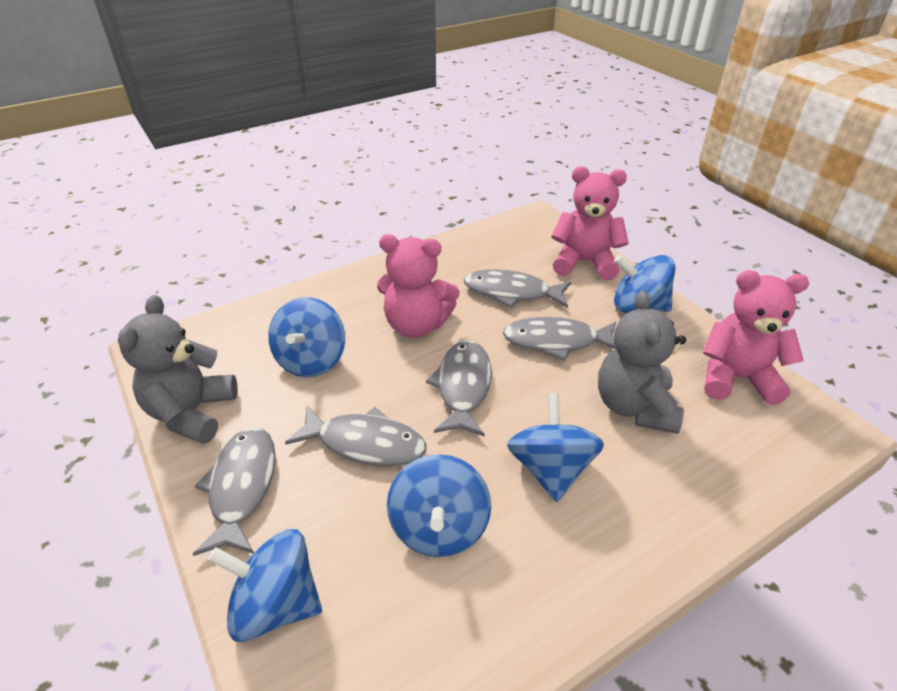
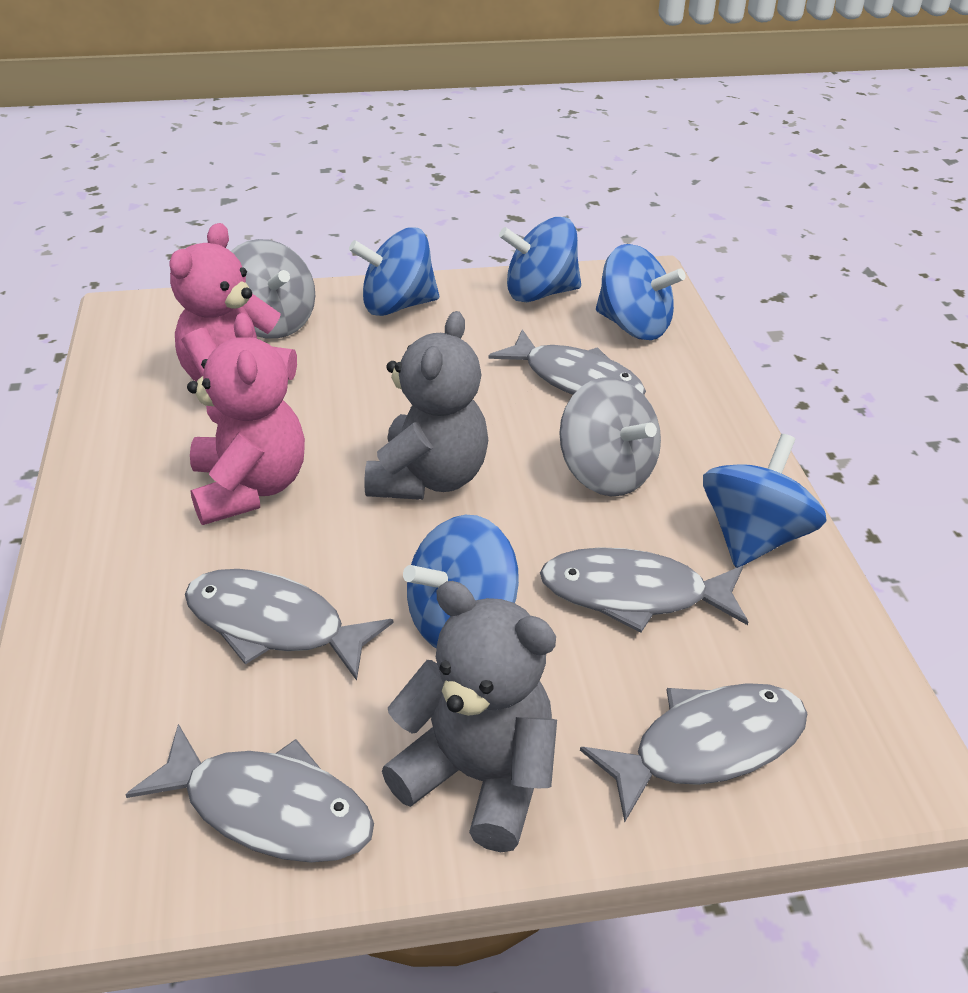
grey spinning top: none = 0 -> [231,239,315,339] [559,377,661,496] = 2
pink teddy bear: [377,234,460,338] [551,166,629,280] [702,270,809,405] = 3 -> [169,223,297,382] [187,313,305,525] = 2

